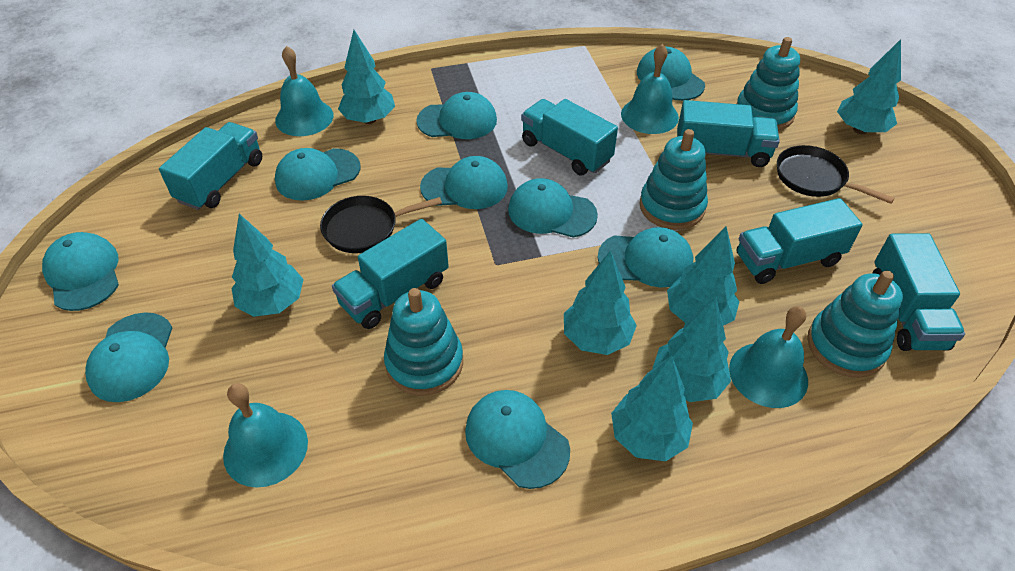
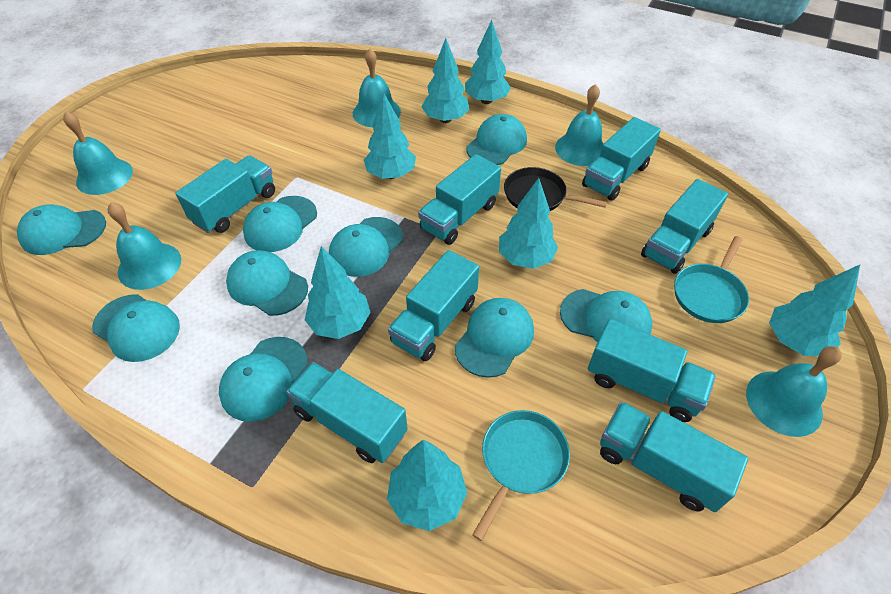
black pan: [320,196,442,253] [777,145,895,204] = 2 -> [504,167,607,211] = 1
turquoise bell: [223,383,308,488] [275,46,334,136] [621,44,679,134] [729,306,808,408] = 4 -> [63,111,133,195] [108,202,181,290] [353,48,401,127] [555,84,604,166] [746,346,842,437] = 5
turquoise pan: none = 0 -> [472,410,570,541] [674,236,749,323] = 2
turquoise stacking toy: [384,288,463,396] [639,129,708,230] [737,37,800,131] [807,270,903,378] = 4 -> none = 0
turquoise truck: [159,122,262,210] [332,219,449,329] [521,99,618,175] [677,100,780,167] [737,198,863,284] [873,233,965,351] = 6 -> [176,155,275,233] [286,362,408,463] [388,250,479,361] [418,154,501,245] [582,117,661,201] [588,319,716,422] [600,402,748,512] [641,179,728,274] = 8

